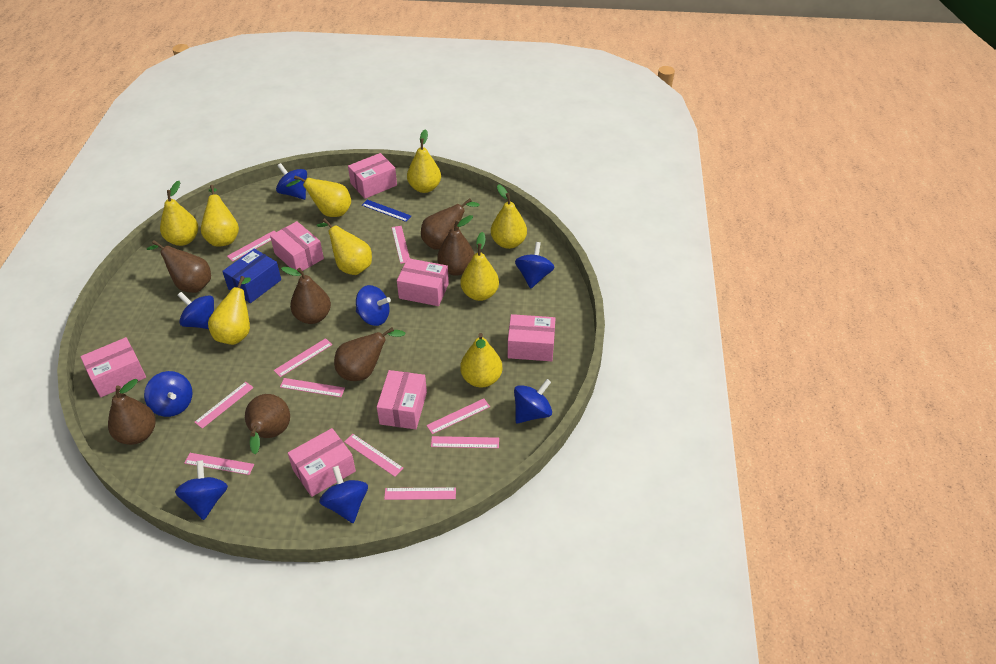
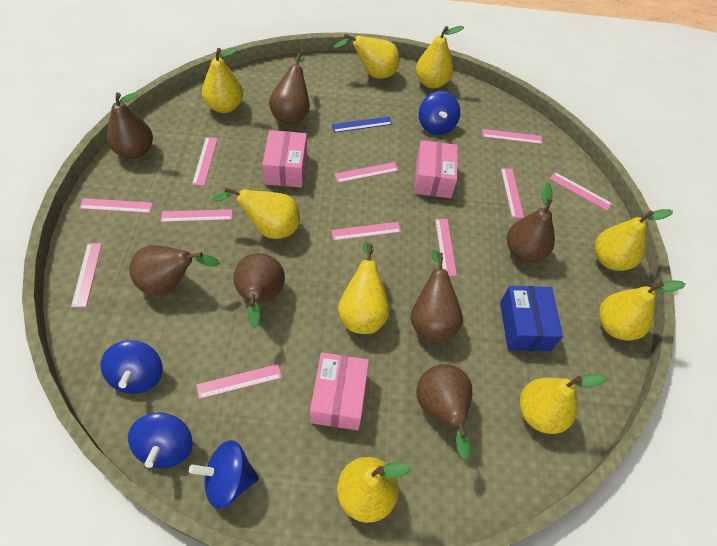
blue spinning top: [144,371,193,417] [175,460,228,520] [178,292,214,329] [276,163,307,200] [319,466,368,523] [356,285,391,326] [514,379,552,423] [515,242,554,289] = 8 -> [100,340,163,394] [128,412,193,468] [189,440,259,509] [419,91,460,135] = 4
pink box: [80,337,146,397] [270,221,324,271] [288,428,356,497] [348,153,397,199] [377,370,427,429] [397,258,449,306] [508,314,556,361] = 7 -> [262,130,307,188] [310,352,369,430] [414,140,458,198] = 3
pink ruler: [185,453,254,475] [194,382,254,429] [227,231,276,262] [274,338,332,377] [280,378,345,397] [344,434,403,477] [384,487,456,500] [392,226,410,264] [426,398,490,434] [431,436,499,448] = 10 -> [71,243,102,307] [79,198,153,213] [161,209,232,222] [192,137,218,186] [197,364,282,399] [331,222,401,241] [334,162,399,183] [435,219,457,276] [482,129,542,144] [501,168,524,218] [550,172,612,211] = 11

